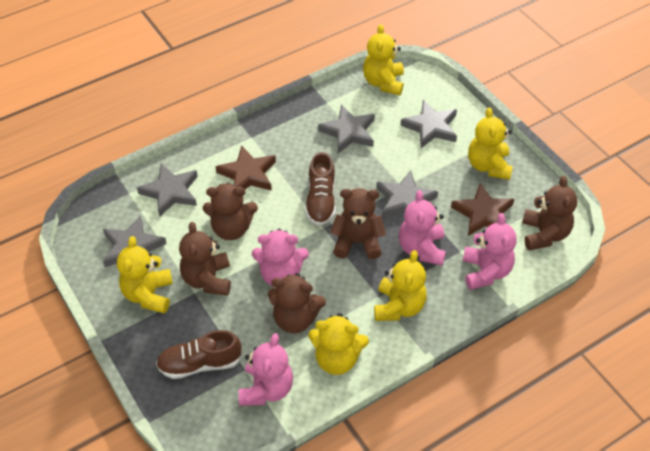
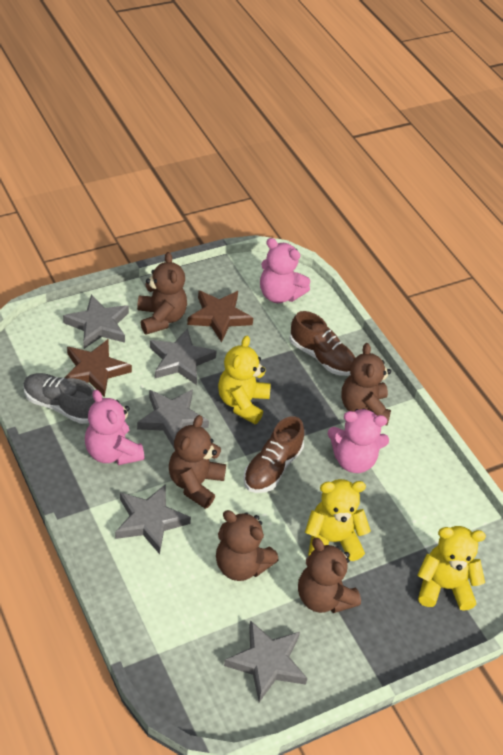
grey shoe: none = 0 -> [23,373,95,424] = 1
pink teddy bear: [239,333,293,406] [252,229,309,287] [399,190,446,266] [463,213,517,290] = 4 -> [85,390,144,465] [260,238,310,303] [328,408,389,473] = 3
yellow teddy bear: [117,236,173,314] [308,313,369,375] [363,24,404,95] [374,250,426,321] [468,107,513,180] = 5 -> [218,336,271,424] [305,479,371,561] [417,526,486,611] = 3

